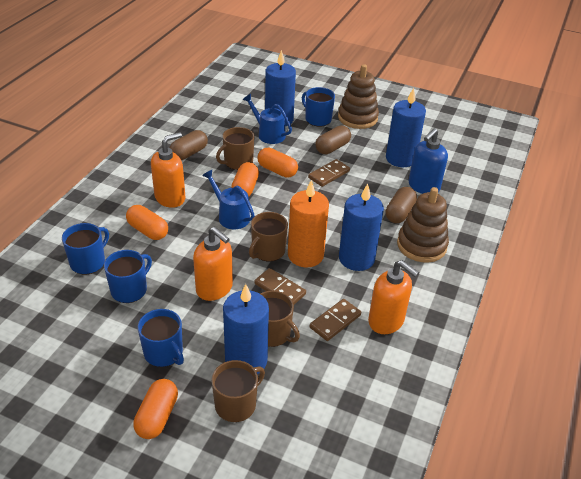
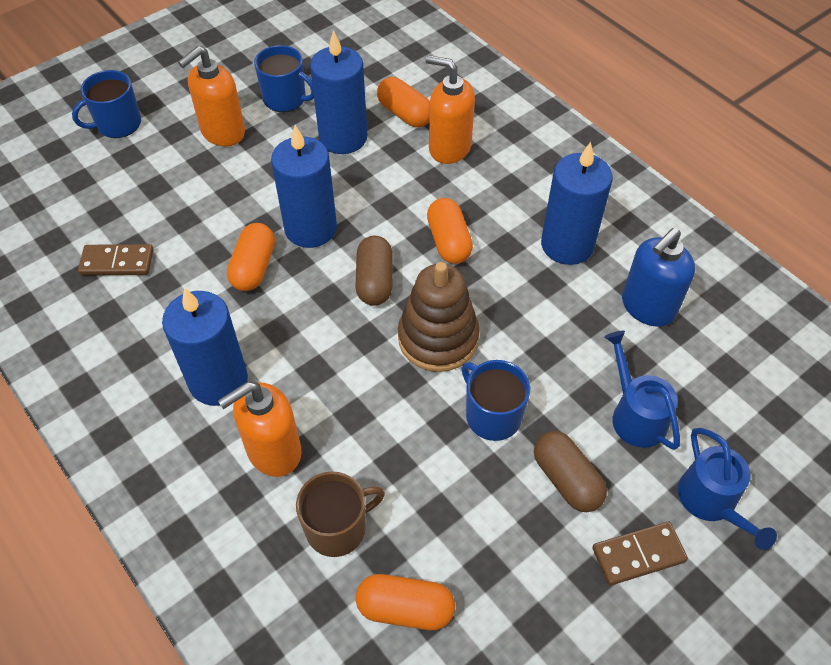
blue mug: [62,223,109,274] [104,250,152,303] [138,309,184,367] [302,87,335,126] = 4 -> [72,70,141,138] [254,45,314,112] [462,360,530,441] = 3
brown capsule: [169,130,208,160] [316,126,351,154] [386,187,417,223] = 3 -> [356,235,393,306] [534,431,607,512] = 2
brown domino: [254,268,306,305] [308,159,350,187] [310,299,361,341] = 3 -> [78,244,154,275] [592,522,688,586] = 2
brown mug: [211,360,265,422] [216,127,254,170] [249,212,288,261] [260,291,300,347] = 4 -> [296,471,385,557] = 1
brown stacking toy: [338,64,379,129] [397,187,449,263] = 2 -> [398,262,480,372] = 1
orange candle: [288,180,329,267] = 1 -> none = 0

